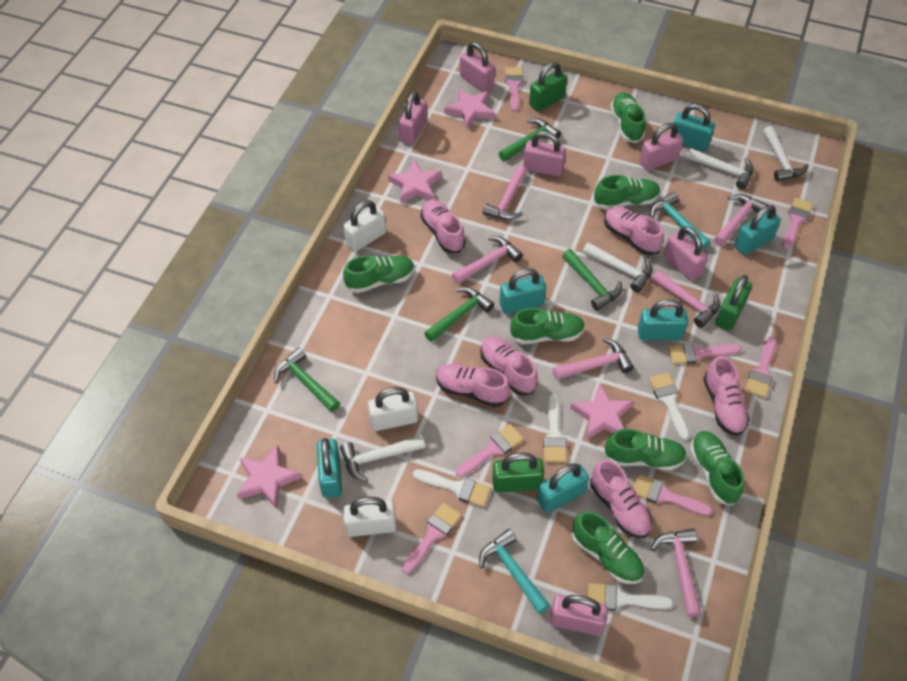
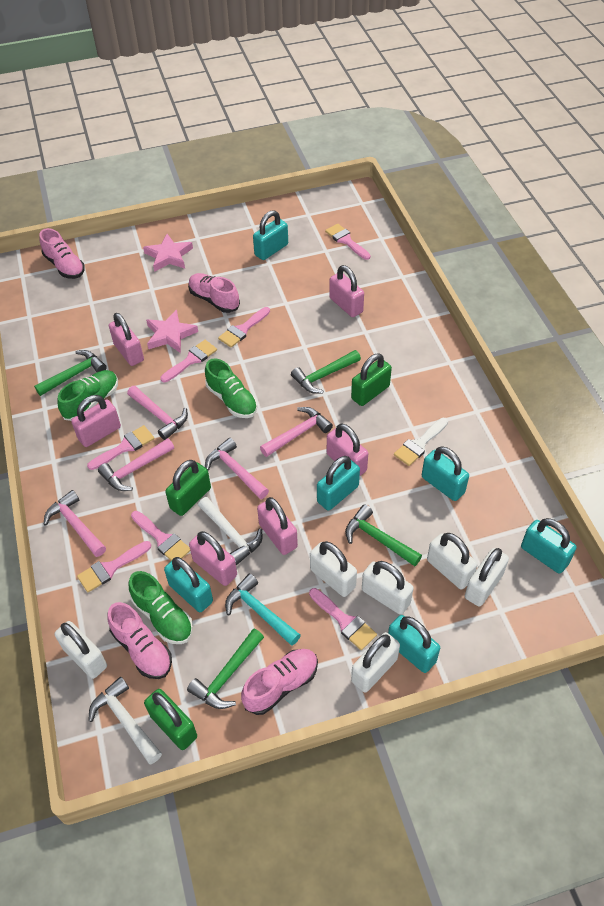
green shoe: [343,255,415,293] [510,308,585,344] [572,511,644,584] [594,175,661,210] [604,429,687,471] [610,92,646,143] [690,431,744,505] = 7 -> [57,370,118,421] [128,571,193,644] [205,359,257,418] = 3
pink hammer: [452,236,523,284] [483,166,527,220] [553,338,634,380] [651,270,720,328] [651,528,702,617] [714,194,768,246] = 6 -> [44,490,106,557] [98,438,174,491] [127,386,188,440] [205,438,269,499] [260,407,333,457] = 5
pink shoe: [421,199,465,253] [436,364,510,407] [480,336,538,395] [590,459,652,538] [604,206,664,255] [703,356,750,436] = 6 -> [39,228,85,279] [107,602,172,679] [188,273,240,313] [241,649,318,715] = 4
pink star: [237,446,302,509] [388,159,442,204] [444,88,495,129] [570,383,634,440] = 4 -> [143,234,193,272] [146,309,198,353] = 2
turquoise hammer: [479,529,550,614] [650,192,710,249] = 2 -> [225,574,301,646] = 1
white brush: [413,469,491,507] [543,394,567,463] [588,583,673,611] [649,373,690,440] = 4 -> [394,418,448,466] = 1
white hammer: [340,435,425,482] [583,242,653,292] [686,148,754,189] [763,126,809,182] = 4 -> [88,677,162,764] [198,497,263,565] = 2
white padlock: [343,200,386,252] [343,497,397,537] [368,387,418,431] = 3 -> [55,621,107,679] [310,541,357,597] [351,632,400,693] [362,561,414,615] [427,533,477,589] [465,548,509,607] = 6

